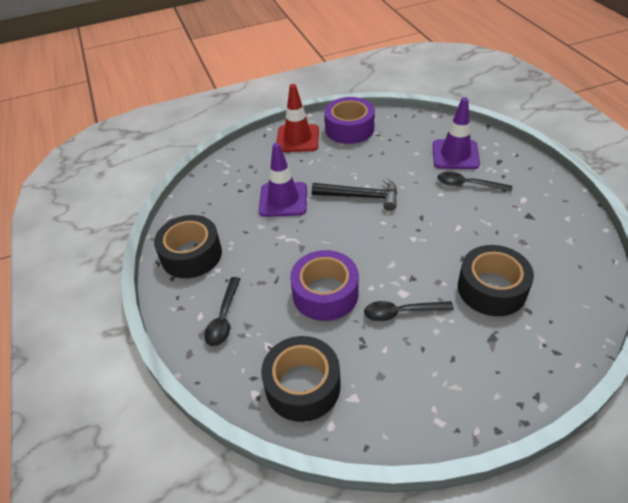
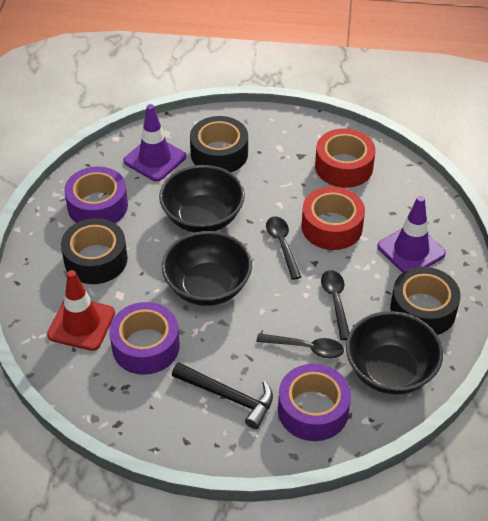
black bowl: none = 0 -> [159,165,245,232] [162,231,252,306] [346,311,443,394] = 3
purple tape: [290,250,359,321] [324,97,375,144] = 2 -> [64,166,128,223] [109,302,180,375] [278,364,351,441] = 3
red tape: none = 0 -> [301,186,365,250] [315,128,376,188] = 2

